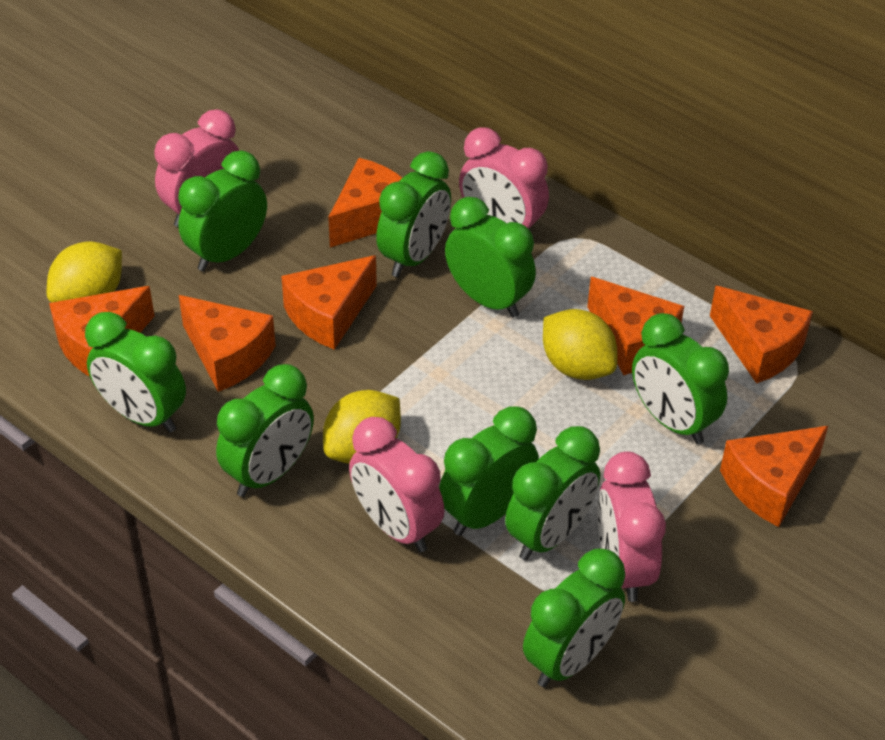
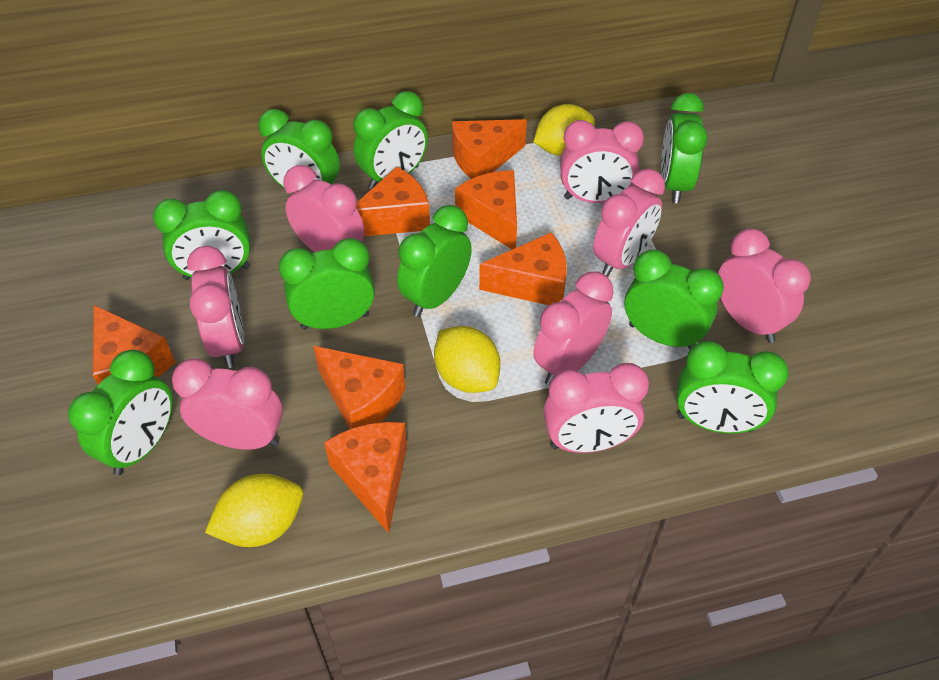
pink clock: [154,109,239,227] [349,417,445,552] [459,127,549,232] [597,452,666,602] = 4 -> [172,359,283,450] [187,246,244,368] [283,165,364,252] [534,271,614,385] [543,363,649,453] [560,120,644,203] [593,169,665,277] [718,228,811,343] = 8

